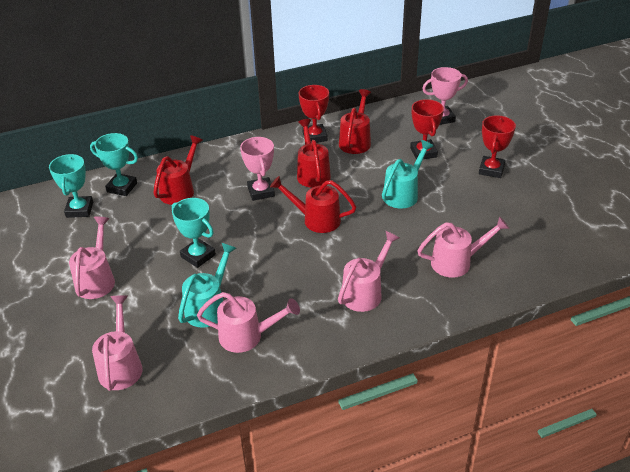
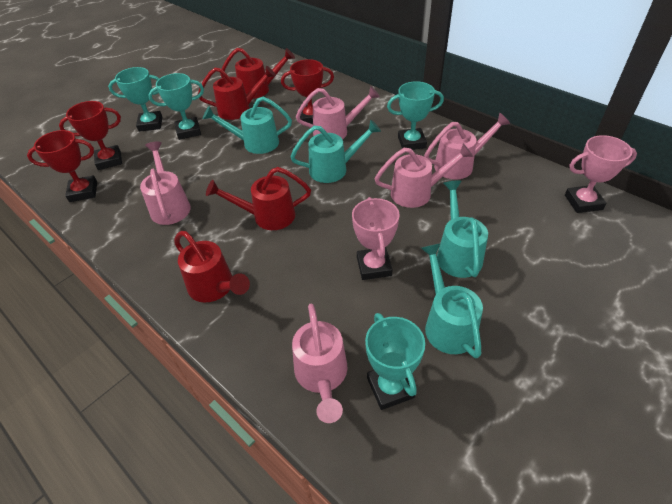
turquoise trophy: [49,154,93,218] [90,133,138,196] [172,198,216,268] = 3 -> [108,67,162,132] [148,73,204,140] [365,313,425,410] [387,81,444,150] = 4
turquoise watering can: [178,243,236,328] [382,140,434,209] = 2 -> [203,97,292,154] [290,120,381,183] [421,243,483,358] [437,180,488,278] = 4

